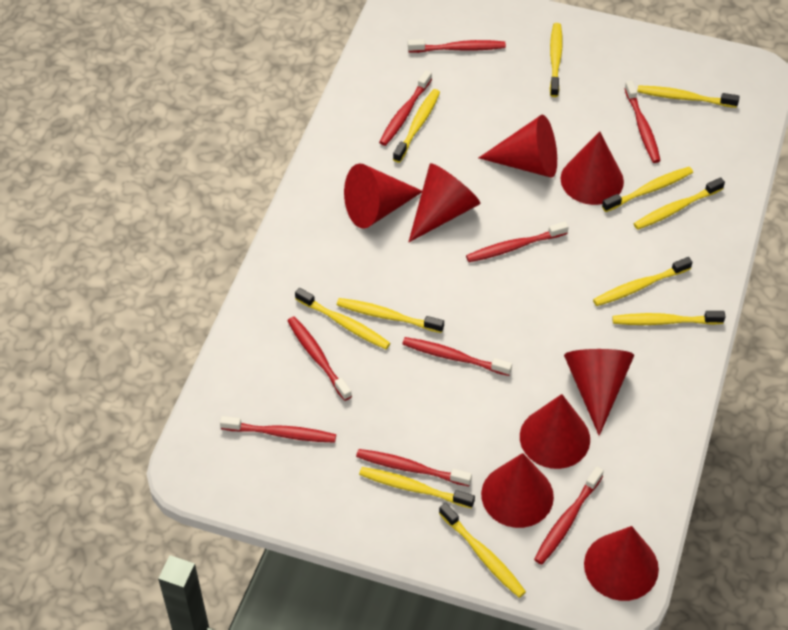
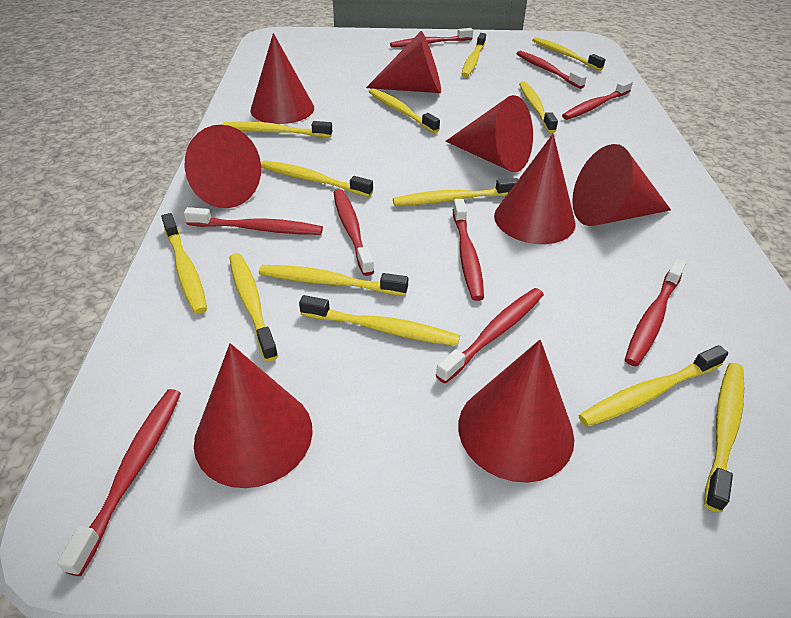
yellow toothbrush: [295,288,390,349] [337,298,444,333] [359,467,475,509] [393,89,440,163] [439,503,526,598] [550,23,563,97] [593,257,692,306] [602,167,693,212] [612,311,725,325] [633,177,725,230] [637,85,739,108] = 11 -> [161,213,207,314] [222,121,332,137] [229,253,278,361] [259,265,408,296] [261,160,373,197] [299,295,460,346] [369,88,440,133] [393,178,518,206] [461,33,486,77] [519,81,558,133] [532,37,605,71] [579,345,728,427] [704,363,744,513] = 13

